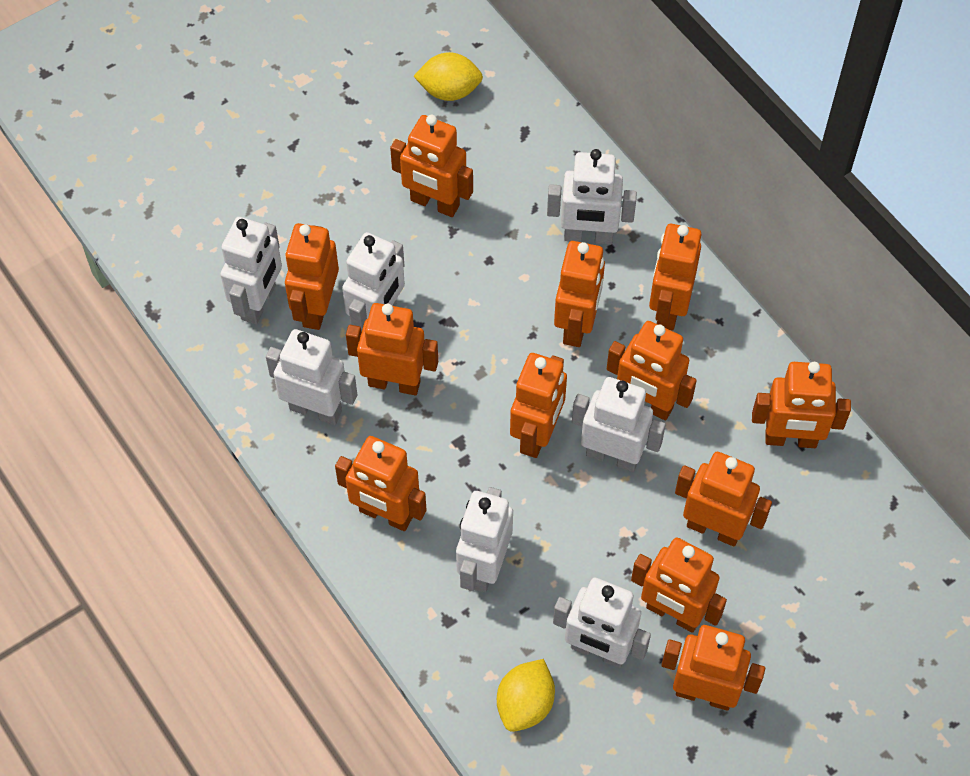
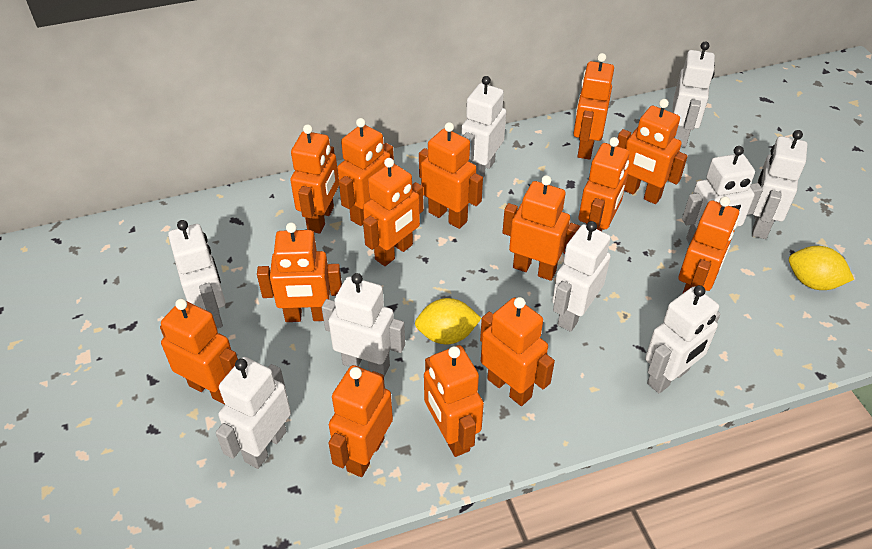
orange robot: [285,223,339,330] [335,436,426,531] [346,303,438,395] [390,115,473,217] [510,353,567,458] [554,241,605,347] [607,321,697,420] [631,537,727,633] [649,224,701,330] [662,625,765,711] [675,452,772,546] [752,362,851,448] = 12 -> [160,299,238,404] [257,222,342,322] [290,124,339,234] [329,365,393,477] [337,118,394,226] [363,158,424,266] [419,122,483,229] [424,345,484,457] [480,297,555,406] [502,175,580,281] [573,53,614,160] [579,137,630,231] [617,99,688,204] [679,196,739,294] = 14
white robot: [220,217,282,324] [266,329,357,425] [342,232,405,332] [456,487,513,593] [547,149,637,245] [553,577,651,668] [572,377,666,472] = 7 -> [168,220,226,328] [216,357,291,469] [322,273,405,377] [461,76,506,178] [552,221,611,332] [645,285,721,394] [672,41,715,147] [682,146,763,244] [752,130,807,239] = 9

